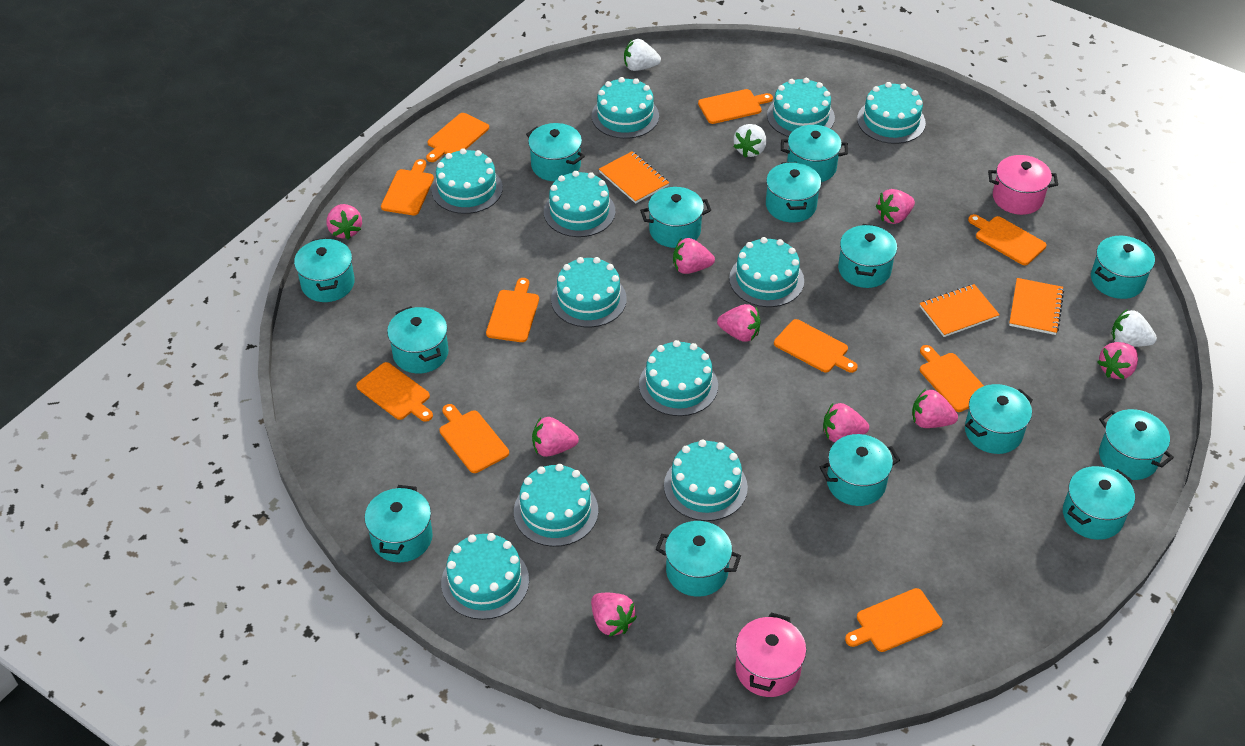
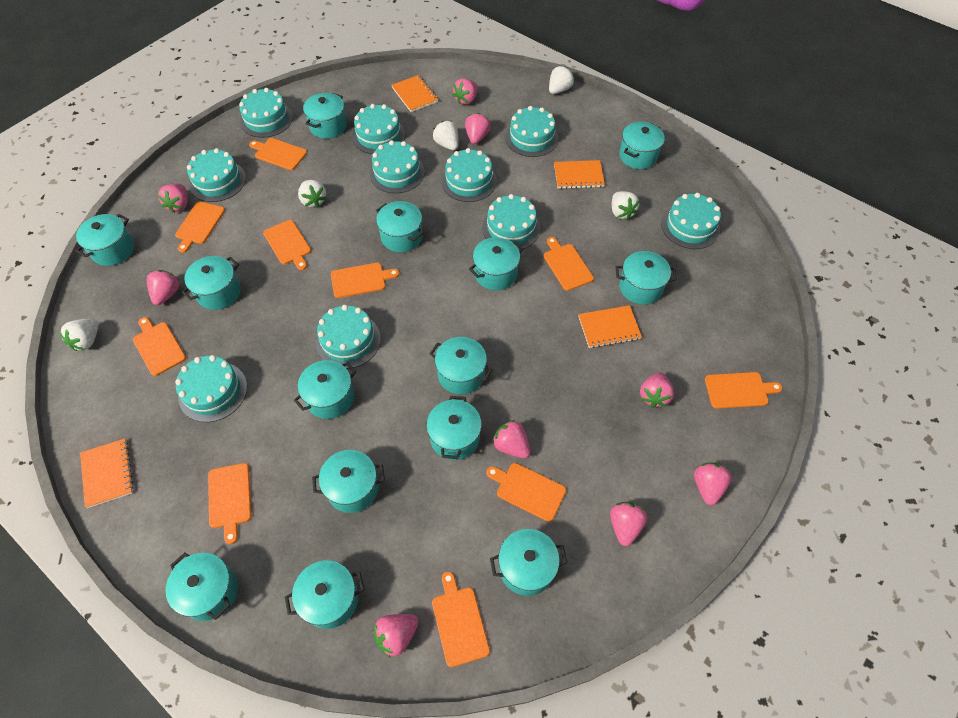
orange notebook: [599,151,669,204] [920,284,1000,337] [1009,278,1064,335] = 3 -> [80,439,134,508] [391,75,438,112] [554,160,605,189] [578,305,642,348] = 4
pink pot: [735,613,806,697] [988,155,1058,215] = 2 -> none = 0
turquoise cake: [432,148,503,214] [441,533,529,620] [514,464,598,547] [544,171,615,237] [551,257,627,327] [592,77,659,139] [639,340,718,416] [664,440,748,521] [729,237,804,307] [767,78,835,137] [857,82,926,144] = 11 -> [175,355,247,422] [187,148,246,202] [239,88,293,138] [316,305,381,369] [352,104,405,154] [370,140,425,193] [441,148,497,202] [482,194,540,250] [505,106,558,157] [661,193,721,249] = 10
white strawberry: [624,39,661,71] [733,124,766,158] [1112,309,1157,347] = 3 -> [59,318,99,351] [298,180,326,208] [432,121,458,150] [549,66,574,94] [612,191,640,220] = 5

